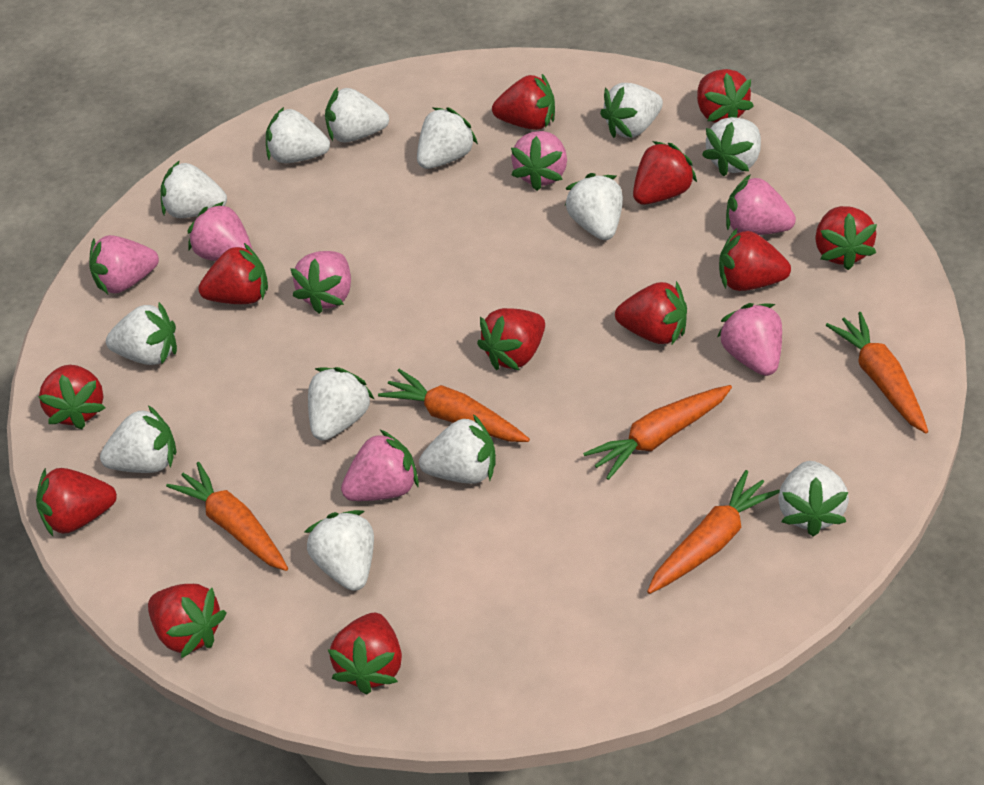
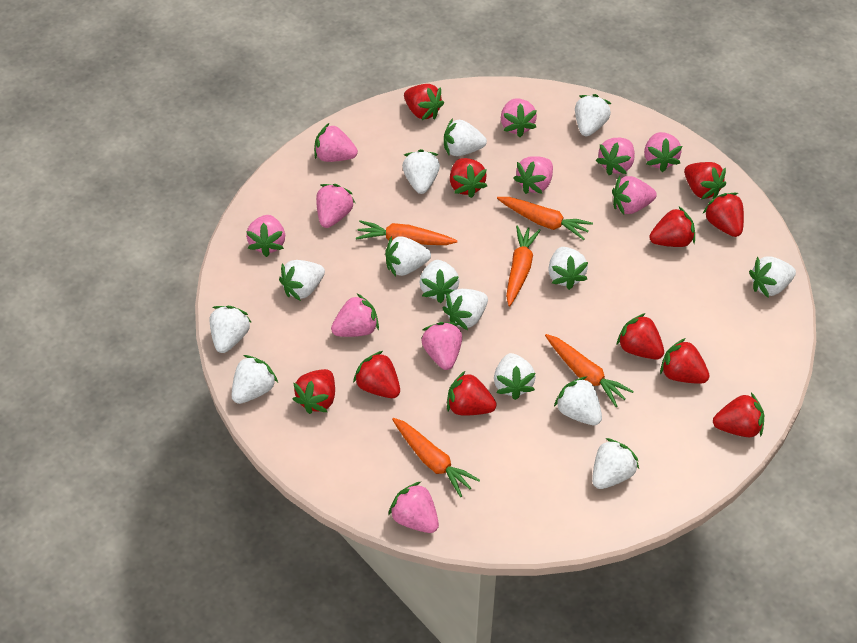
pink strawberry: [89,235,159,294] [188,202,252,261] [290,251,351,314] [341,430,419,501] [511,131,567,191] [717,303,782,376] [726,174,796,235] = 7 -> [246,215,285,257] [314,123,358,162] [316,184,355,228] [331,294,379,337] [388,482,439,533] [421,322,462,370] [501,98,537,137] [513,156,553,194] [596,138,635,175] [612,175,657,214] [644,132,682,172] = 11
red strawberry: [36,468,117,536] [38,365,105,429] [148,584,227,658] [198,243,268,304] [328,613,402,694] [477,308,545,370] [492,74,555,130] [615,281,687,344] [633,141,697,205] [697,69,754,123] [719,228,791,291] [815,206,877,270] = 12 -> [293,369,335,414] [353,351,400,398] [404,84,444,120] [447,371,497,416] [450,158,487,198] [616,313,664,359] [649,207,695,247] [660,338,710,384] [684,162,726,199] [703,193,744,237] [713,393,764,437] = 11
white strawberry: [100,405,177,473] [106,302,177,365] [161,160,227,218] [266,107,330,163] [305,510,374,591] [308,367,374,441] [325,87,389,143] [417,108,478,169] [419,414,496,484] [565,173,623,240] [600,83,663,138] [702,117,761,177] [778,461,849,536] = 13 -> [209,306,252,353] [232,355,278,404] [279,260,325,301] [385,236,431,276] [402,149,440,194] [420,260,459,303] [443,289,488,330] [444,118,487,156] [494,353,536,400] [548,247,588,290] [554,376,602,425] [575,94,611,136] [592,438,639,489] [749,256,796,298] = 14

